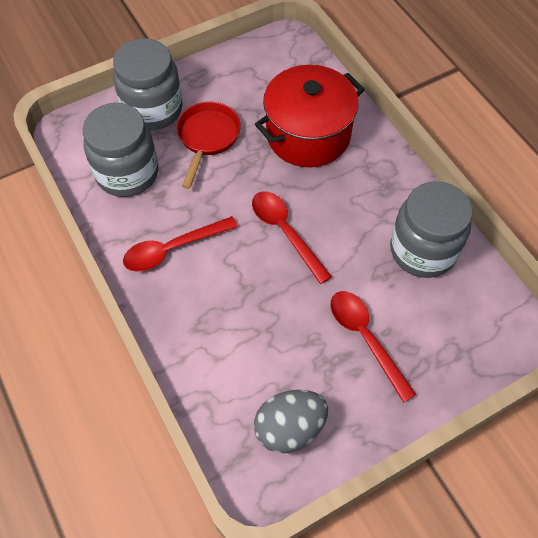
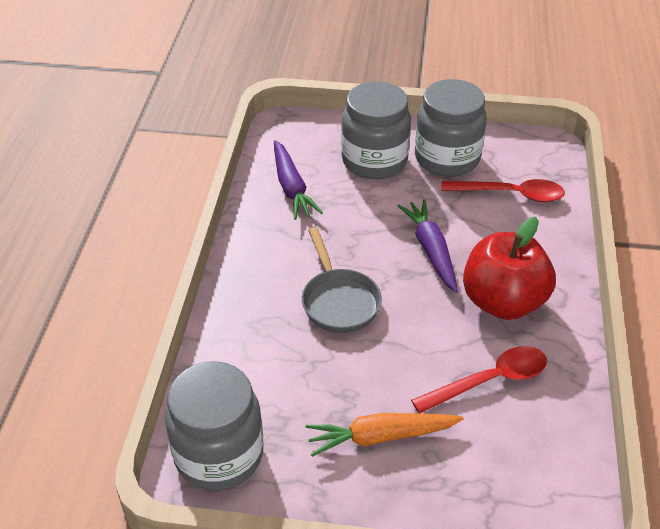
grey egg: [254,390,328,453] = 1 -> none = 0
grey pan: none = 0 -> [302,227,382,333] = 1
orange carrot: none = 0 -> [306,413,464,457] = 1
purple carrot: none = 0 -> [274,140,323,220] [398,200,458,293] = 2
red apple: none = 0 -> [463,217,556,320] = 1
red pan: [177,102,241,189] = 1 -> none = 0
red pot: [255,65,365,167] = 1 -> none = 0
red spoon: [123,216,238,272] [252,191,332,284] [330,291,416,403] = 3 -> [411,346,547,413] [441,179,565,202] = 2

